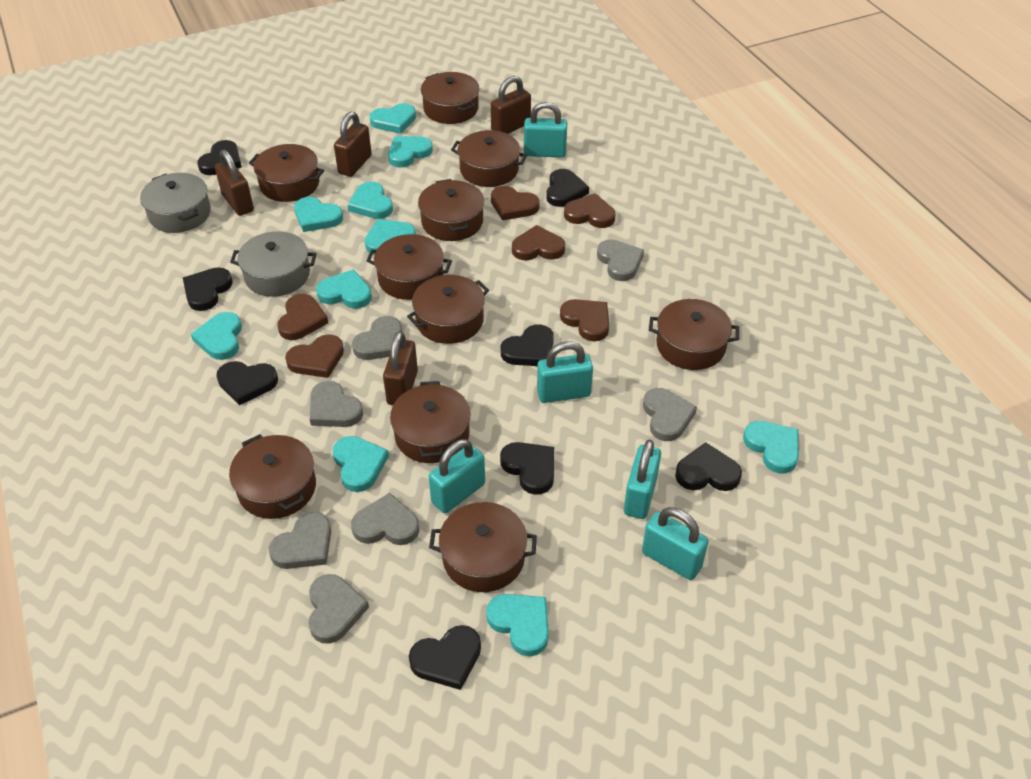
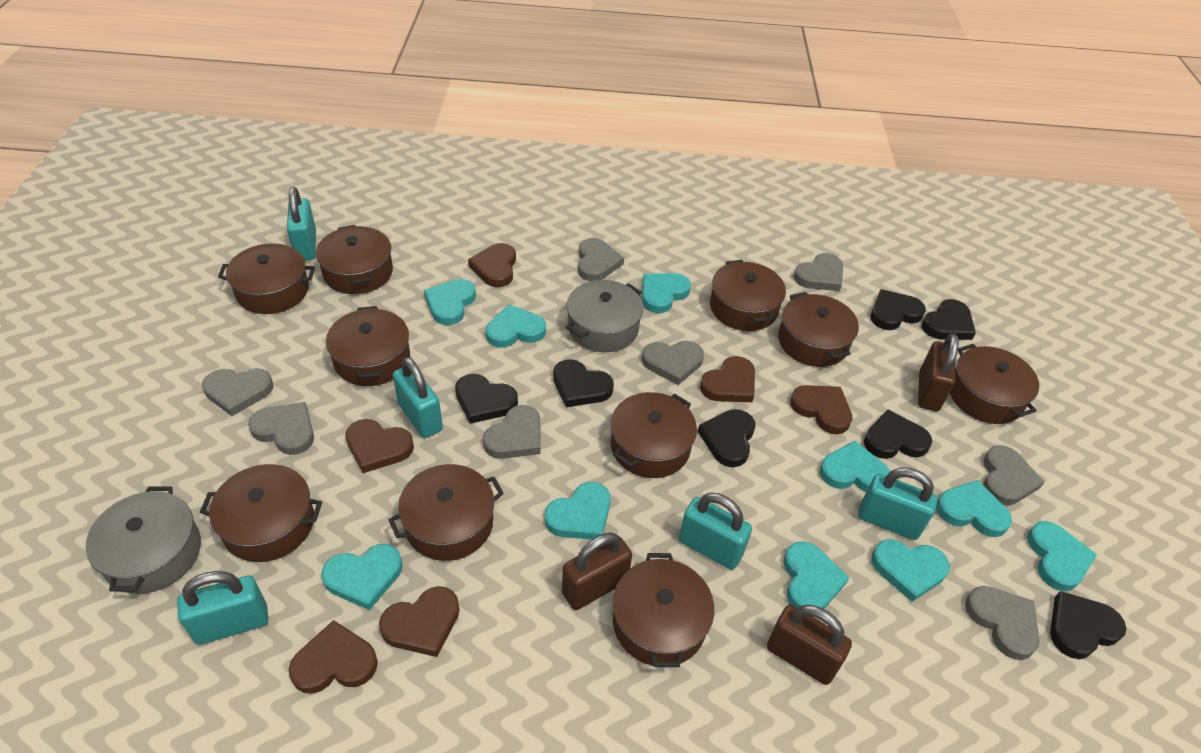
black heart: [183,267,233,311] [197,140,242,175] [216,361,278,405] [409,625,481,690] [500,442,554,495] [501,324,554,366] [546,169,589,207] [675,442,742,491] = 8 -> [455,374,518,424] [553,359,614,407] [698,409,755,467] [864,410,932,459] [870,289,926,330] [922,299,976,340] [1050,591,1126,659] = 7
brown padlock: [215,150,254,216] [334,112,372,177] [383,331,418,405] [491,76,531,134] = 4 -> [562,533,632,610] [767,605,852,685] [918,333,959,411] = 3
grey heart: [269,512,331,569] [308,574,369,644] [310,381,363,427] [351,493,420,545] [352,316,402,360] [597,239,644,281] [643,388,697,441] = 7 -> [202,368,273,416] [248,402,314,455] [483,405,541,459] [578,238,624,281] [642,341,704,385] [794,253,843,291] [965,586,1040,660] [983,445,1045,506] = 8

